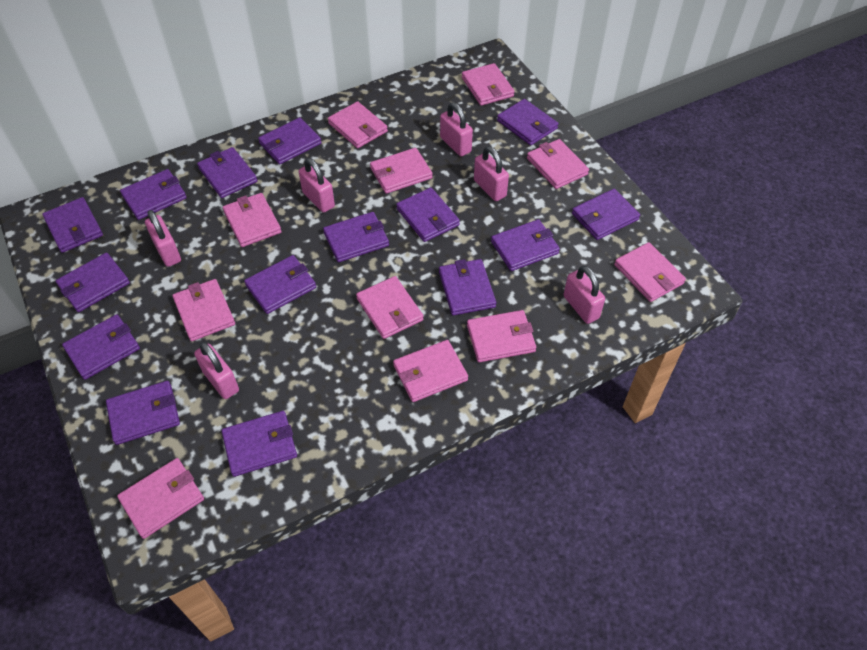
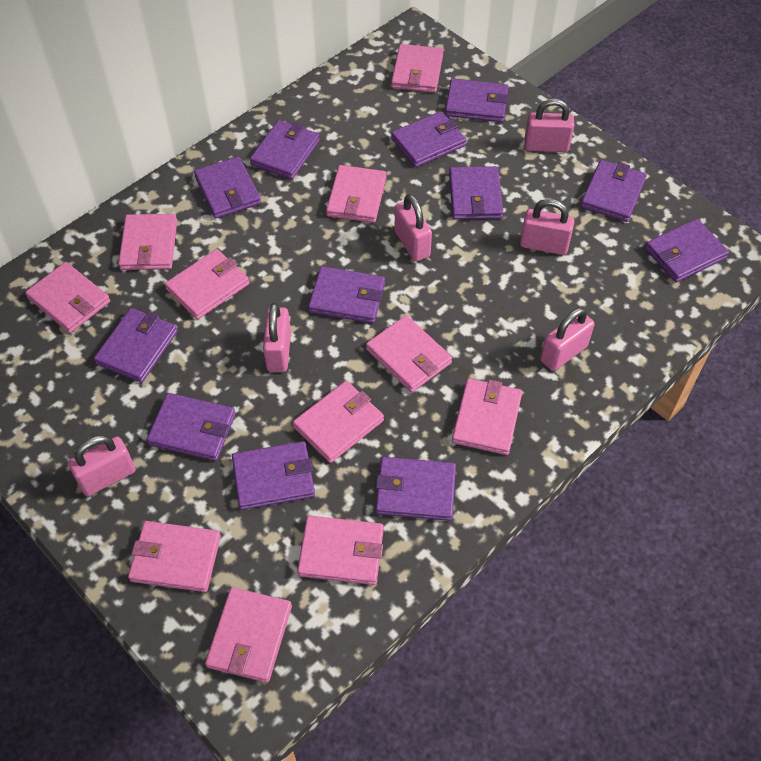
purple wallet: [42,197,103,253] [56,253,130,312] [62,314,140,380] [106,381,180,445] [120,169,187,220] [197,147,257,198] [222,411,297,477] [244,255,316,314] [258,118,321,164] [323,212,389,262] [396,188,460,242] [439,259,496,316] [491,219,560,271] [497,99,558,145] [572,189,640,240] = 15 -> [94,308,178,383] [147,393,236,461] [194,157,261,218] [232,441,315,510] [250,120,320,179] [308,266,385,323] [375,457,456,521] [391,111,466,167] [445,79,509,122] [449,166,503,219] [581,160,647,222] [645,219,729,282] = 12

